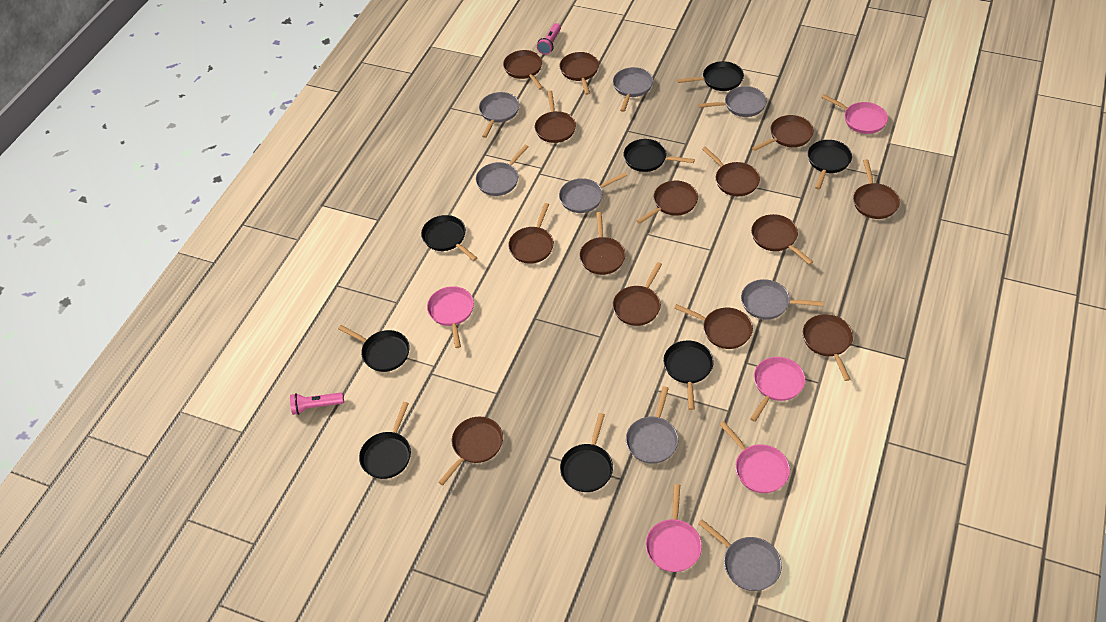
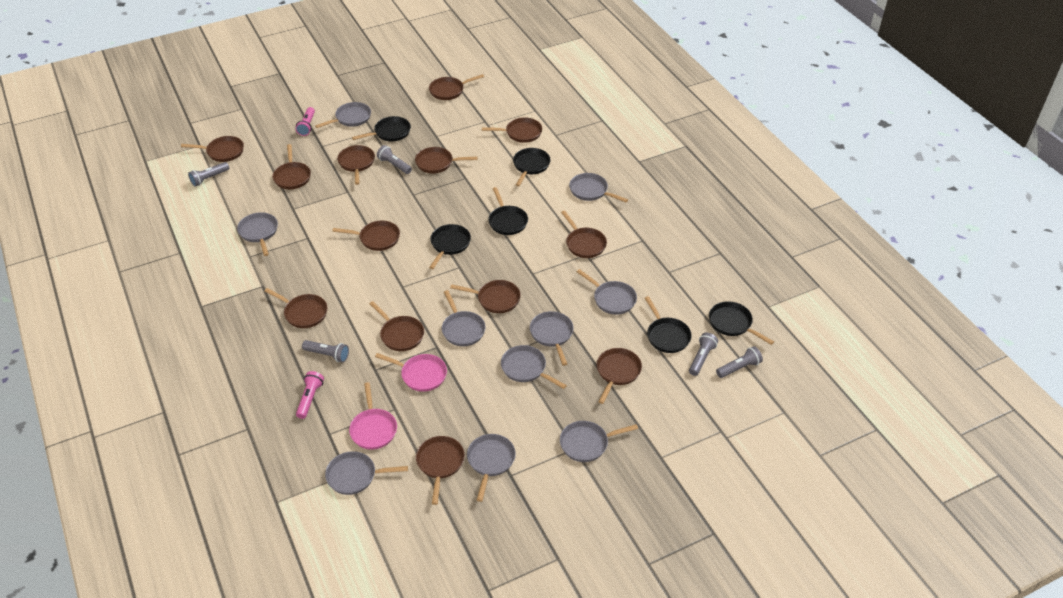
black pan: [338,325,410,372] [359,402,411,479] [421,215,477,261] [560,413,613,492] [623,139,695,172] [663,340,714,410] [677,61,744,91] [808,140,852,190] = 8 -> [352,116,411,141] [429,224,471,269] [488,187,528,235] [513,148,550,186] [645,296,692,353] [709,301,774,345] = 6
brown pan: [438,417,503,485] [503,50,543,90] [508,203,554,264] [535,91,576,143] [560,52,599,95] [579,212,625,275] [613,262,662,326] [637,181,698,224] [674,304,753,349] [702,147,760,196] [751,214,813,265] [752,115,814,151] [803,314,853,381] [853,159,900,219] = 14 -> [181,136,244,162] [264,288,327,328] [272,144,311,189] [332,221,400,251] [337,145,375,185] [369,301,424,351] [415,147,477,173] [416,436,465,505] [429,74,484,100] [450,280,521,313] [482,117,542,143] [561,210,607,258] [596,348,642,404] = 13
grey flashlight: none = 0 -> [188,162,229,187] [302,340,349,362] [377,145,412,174] [689,333,718,376] [716,346,763,378] = 5
grey pan: [476,145,529,196] [479,92,519,138] [559,173,627,213] [613,67,653,112] [626,386,678,464] [698,86,767,117] [698,519,782,591] [741,279,823,320] = 8 -> [237,212,278,256] [315,102,371,128] [325,451,408,495] [442,290,486,346] [467,434,516,502] [501,345,567,389] [530,311,573,366] [560,421,638,462] [569,173,628,202] [577,269,637,315] = 10
pink pan: [427,286,474,348] [646,484,702,572] [720,421,790,493] [750,357,805,422] [821,94,888,134] = 5 -> [349,382,397,450] [375,353,447,392] = 2

